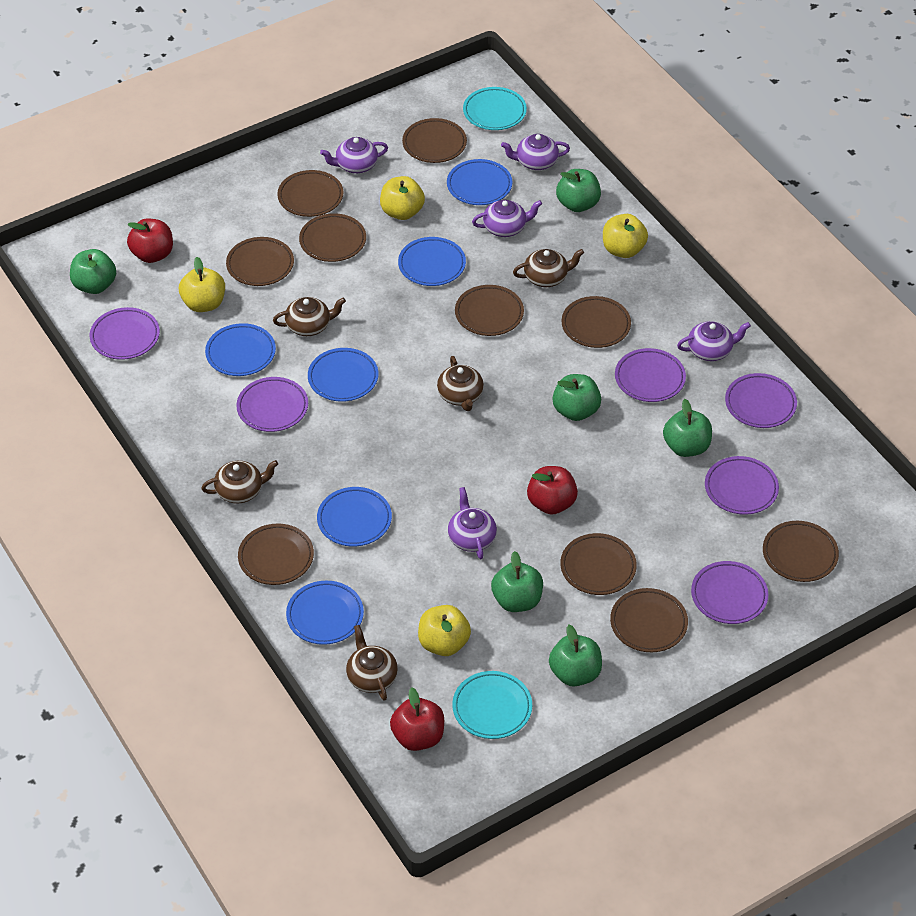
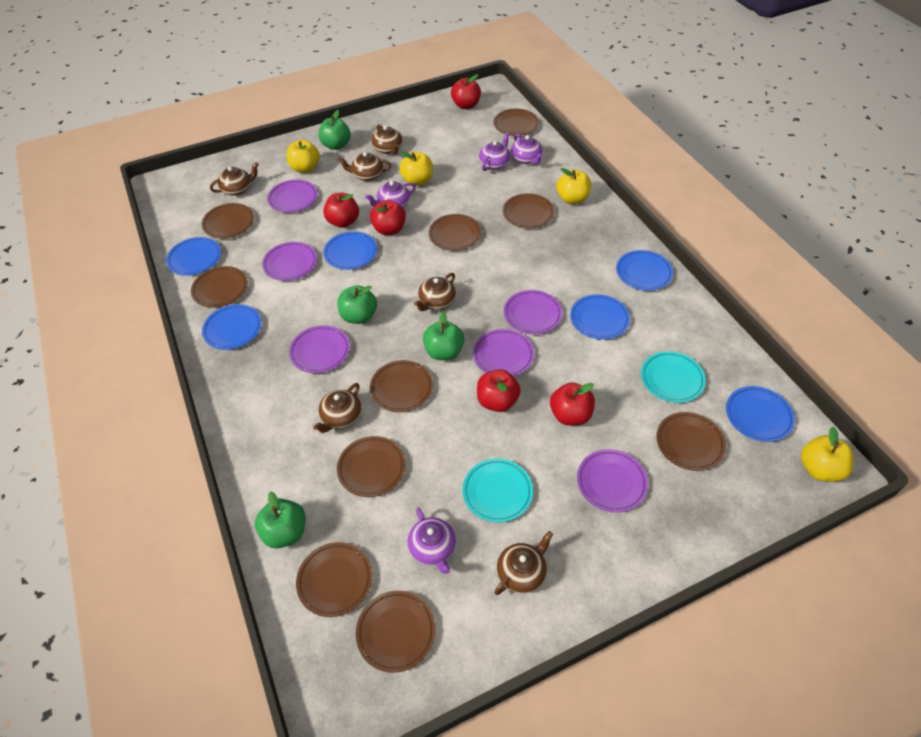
brown teapot: [201,460,278,503] [273,297,346,336] [346,625,398,701] [437,356,484,411] [513,249,584,287] = 5 -> [210,162,259,196] [313,383,361,433] [338,152,391,181] [372,124,402,154] [414,273,456,311] [494,531,553,595] = 6
green apple: [70,249,116,294] [491,551,543,612] [549,625,602,687] [552,374,601,421] [556,169,601,212] [663,399,712,457] = 6 -> [255,491,305,548] [318,110,351,150] [337,285,377,324] [423,311,464,360] = 4
purple teapot: [320,137,388,173] [448,487,497,559] [472,200,542,237] [501,134,570,170] [677,321,751,361] = 5 -> [365,181,416,207] [408,508,456,574] [479,132,511,171] [511,134,543,165] = 4
red apple: [127,218,173,263] [390,687,444,751] [527,466,578,515] = 3 -> [323,192,359,228] [370,200,406,235] [451,74,481,109] [477,369,521,412] [550,382,595,426] = 5

